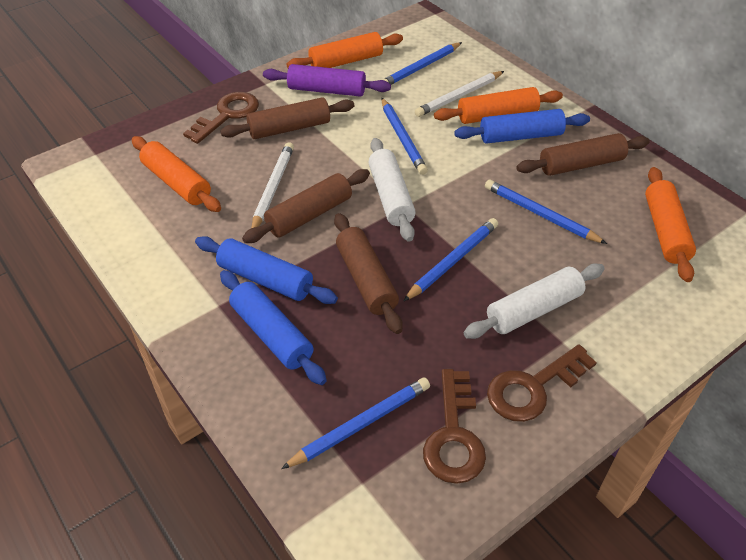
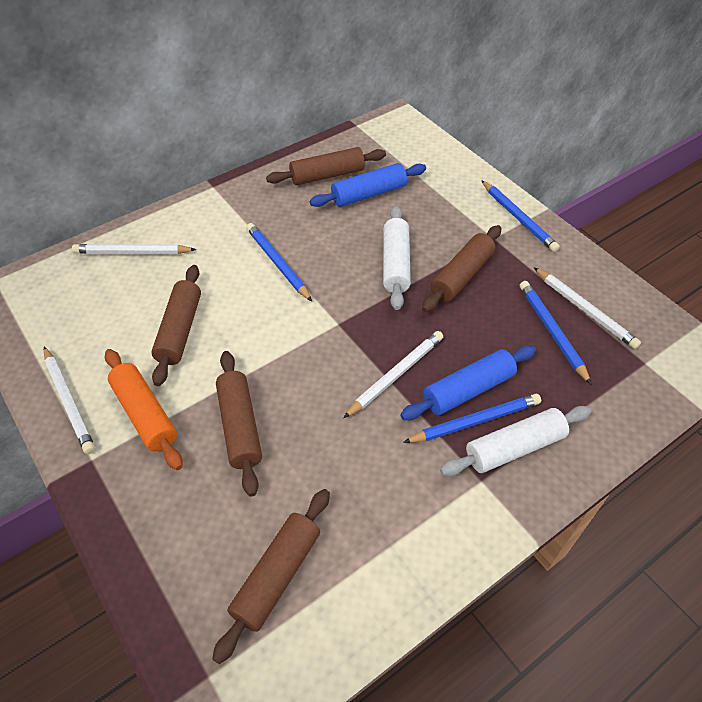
blue pencil: [281,378,430,469] [381,98,428,175] [383,42,462,85] [403,218,498,302] [485,179,607,244] = 5 -> [246,223,312,302] [403,394,541,443] [481,180,560,252] [520,281,592,385] = 4
blue rolling pin: [195,236,338,304] [220,270,327,385] [454,109,590,143] = 3 -> [310,163,426,207] [400,345,536,420] = 2
brown key: [183,92,259,144] [423,369,486,484] [487,344,597,422] = 3 -> none = 0
brown rolling pin: [220,97,354,139] [242,169,370,243] [334,213,403,334] [516,133,650,176] = 4 -> [151,265,201,386] [212,489,330,664] [216,351,262,497] [266,147,386,185] [422,225,501,312] = 5
orange rolling pin: [132,136,221,212] [287,32,403,68] [434,87,563,124] [645,167,696,282] = 4 -> [105,349,183,470] = 1
purple rolling pin: [263,64,391,97] = 1 -> none = 0
white pencil: [251,142,294,228] [415,71,504,117] = 2 -> [43,347,95,454] [72,244,197,254] [344,331,443,418] [534,268,641,349] = 4

